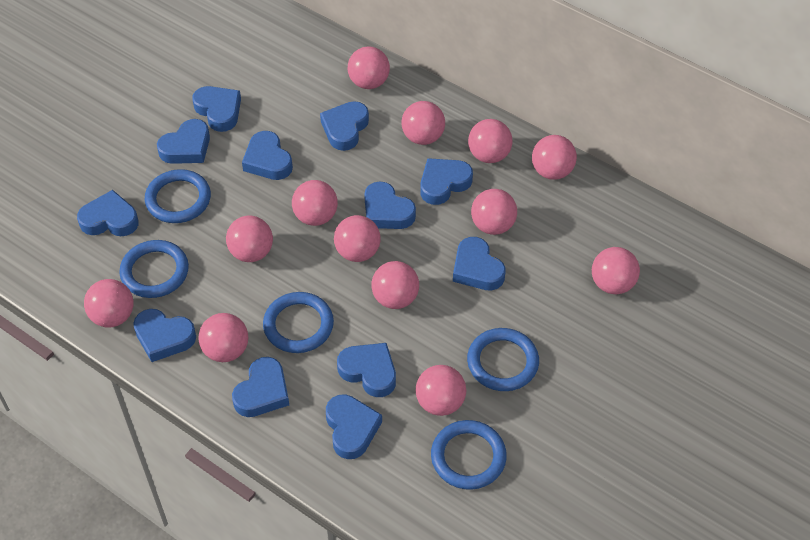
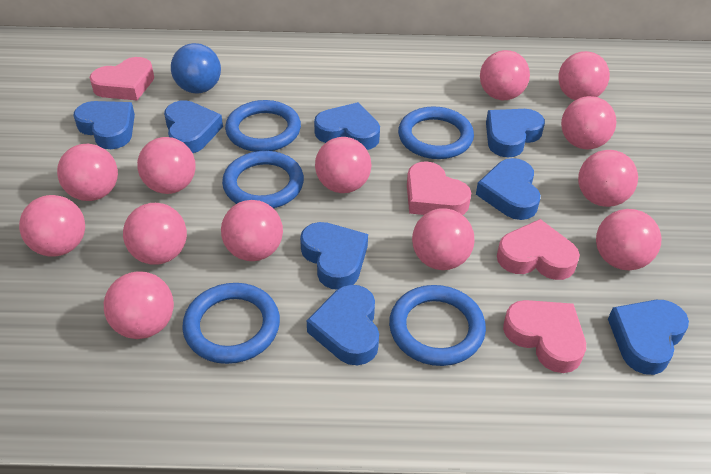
blue ball: none = 0 -> [171,43,221,94] = 1
blue heart: [77,190,139,236] [133,309,196,362] [157,119,210,164] [192,86,241,132] [232,357,289,417] [242,131,293,180] [320,101,369,151] [326,394,382,459] [337,343,396,397] [364,181,416,229] [420,158,473,205] [453,237,506,290] = 12 -> [74,101,135,149] [164,100,223,153] [300,222,368,289] [307,285,379,365] [314,102,380,150] [476,158,541,220] [486,109,545,157] [608,300,689,375] = 8
pink heart: none = 0 -> [89,57,154,100] [407,161,471,215] [497,219,580,280] [503,300,586,373] = 4

